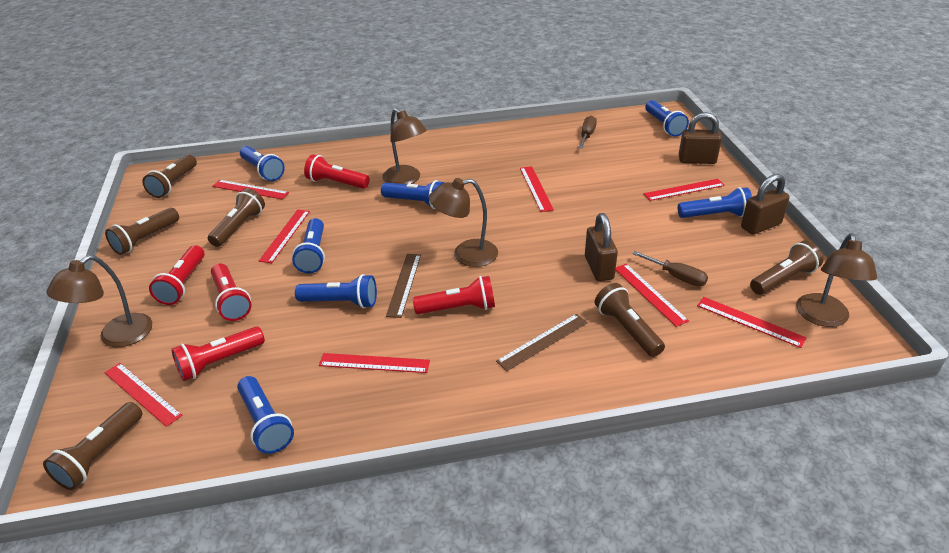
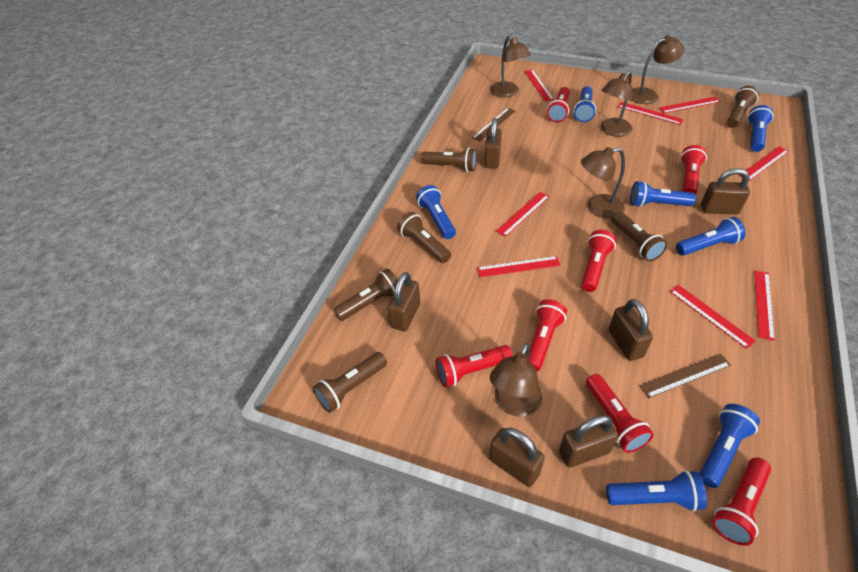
brown lamp: [46,255,152,347] [382,108,427,184] [429,178,498,267] [796,233,877,327] = 4 -> [490,35,531,98] [490,343,542,417] [581,147,625,219] [601,71,633,137] [632,35,684,104] = 5
brown padlock: [585,213,618,281] [678,112,722,164] [741,174,790,235] = 3 -> [388,272,420,332] [484,118,502,169] [489,428,545,487] [559,415,618,468] [609,299,653,361] [701,168,750,214] = 6
brown screwdriver: [579,115,597,148] [632,251,708,287] = 2 -> none = 0
red flashlight: [149,245,205,305] [171,327,265,381] [211,263,252,321] [304,154,370,189] [413,276,495,314] = 5 -> [436,345,513,387] [529,299,567,371] [547,87,570,122] [581,230,616,292] [586,374,654,453] [680,145,707,195] [712,457,771,546] = 7

